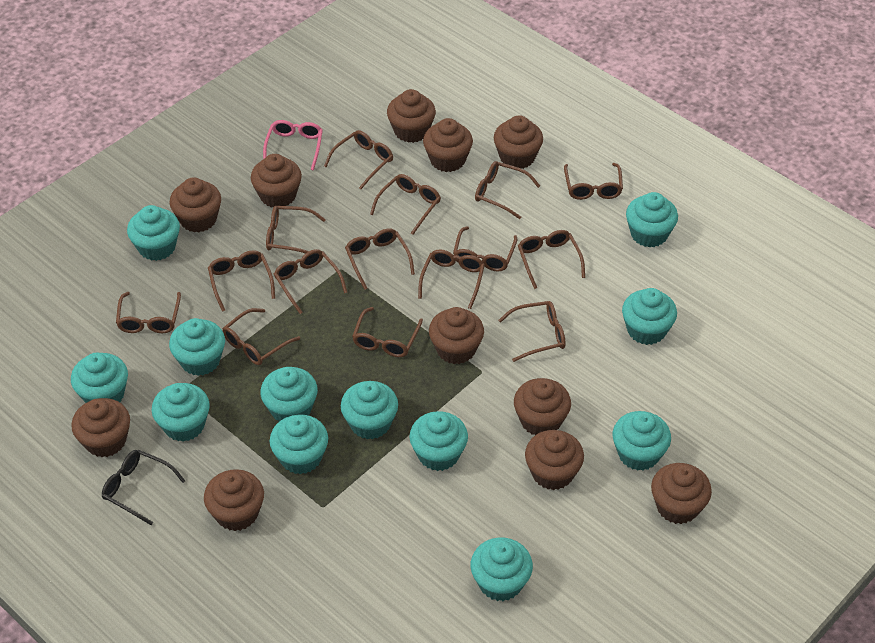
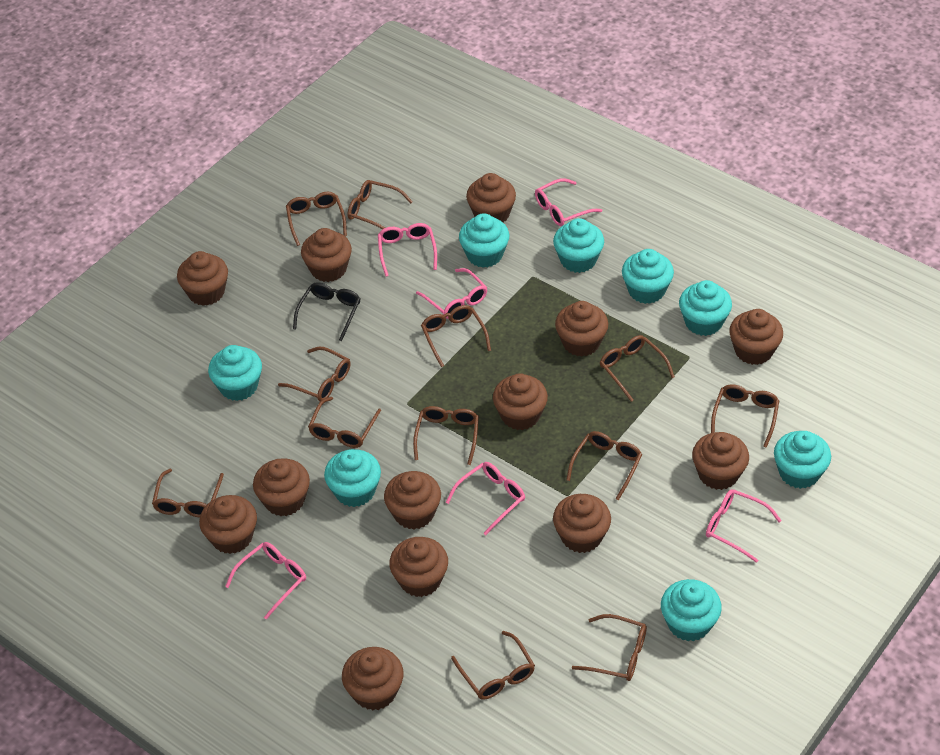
brown cupcake: [71,398,130,457] [170,177,221,232] [204,469,264,531] [251,154,302,207] [387,89,436,143] [423,118,473,172] [429,307,484,364] [494,115,543,169] [514,378,571,435] [525,430,584,490] [651,463,712,524] = 11 -> [177,251,228,306] [199,495,257,554] [253,459,310,516] [301,228,352,282] [342,647,404,710] [384,471,441,529] [389,537,448,597] [466,173,516,223] [493,373,548,430] [553,494,611,553] [555,301,608,356] [692,432,749,490] [729,309,783,365] = 13
brown glasses: [116,292,181,333] [208,250,275,312] [222,308,300,365] [266,206,326,254] [274,249,347,314] [324,130,393,189] [345,228,415,290] [352,307,423,357] [370,174,441,235] [418,249,485,309] [453,226,517,271] [475,161,540,219] [498,301,566,362] [518,230,585,289] [564,163,623,200] = 15 -> [152,469,224,517] [278,347,351,402] [286,192,347,246] [308,397,381,448] [347,180,413,229] [413,406,479,465] [421,305,491,367] [451,631,535,699] [566,431,642,500] [572,614,647,681] [599,335,675,402] [711,384,779,448] = 12
pink glasses: [263,120,323,170] = 1 -> [225,542,306,620] [378,223,437,277] [416,268,488,319] [446,462,525,535] [535,178,602,226] [706,489,782,563] = 6
turquoise cupcake: [71,353,128,403] [127,205,180,261] [152,383,210,442] [169,318,225,376] [260,367,318,422] [270,414,328,474] [341,381,398,440] [409,411,468,471] [470,537,533,601] [613,411,671,471] [622,288,677,345] [626,192,678,248] = 12 -> [208,345,262,401] [324,449,381,507] [459,213,509,268] [553,218,604,273] [622,249,674,304] [661,579,722,641] [679,280,732,336] [774,431,831,489] = 8

